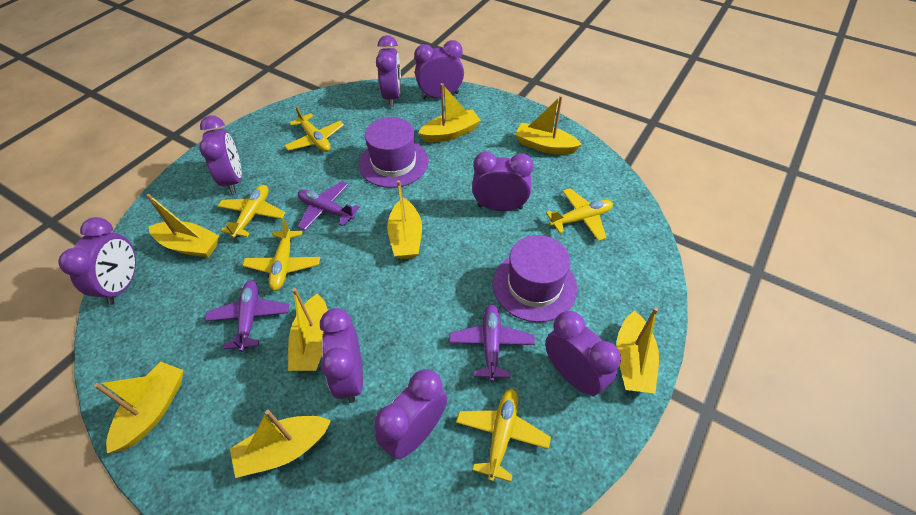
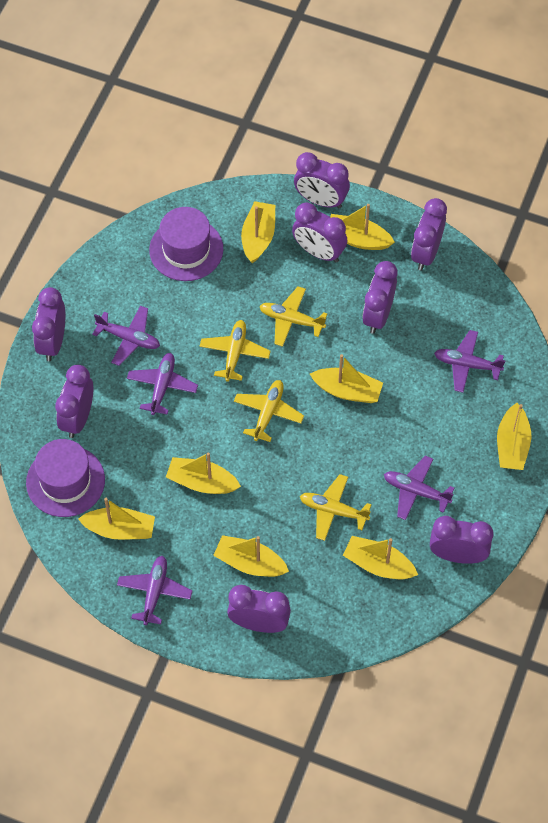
purple plane: [205,280,289,352] [298,181,360,230] [449,304,535,382] = 3 -> [92,306,160,366] [117,556,192,625] [127,353,198,415] [384,456,454,520] [434,330,506,393] = 5
yellow plane: [218,185,286,238] [242,219,320,291] [284,106,344,152] [456,389,551,482] [546,188,613,241] = 5 -> [200,320,271,382] [234,380,304,442] [259,287,327,347] [300,474,372,541] = 4

